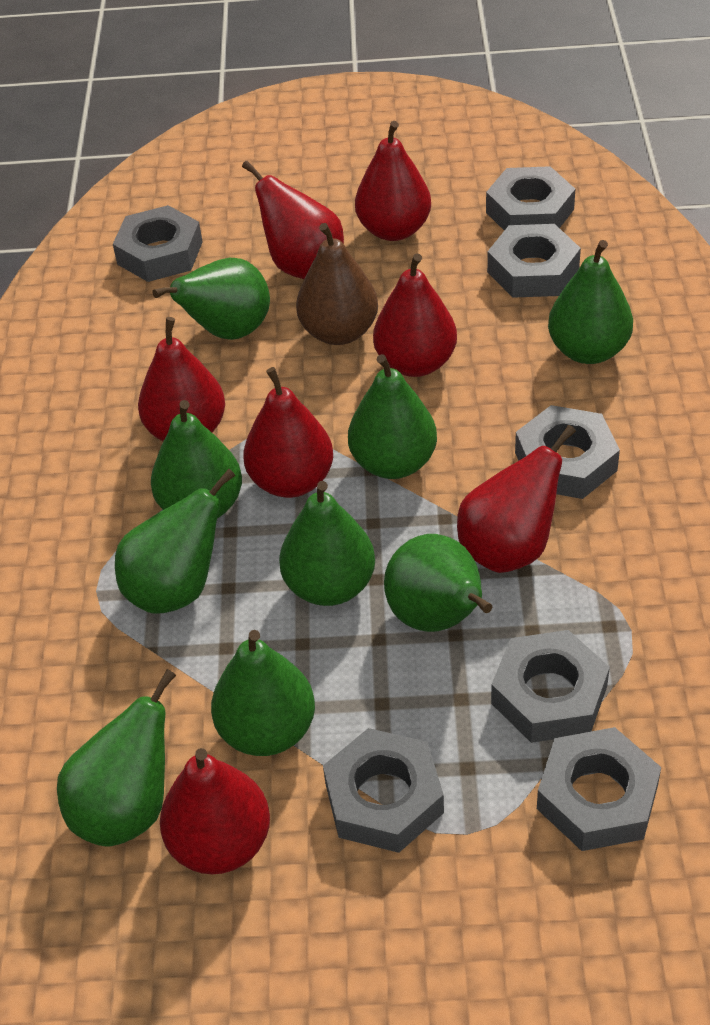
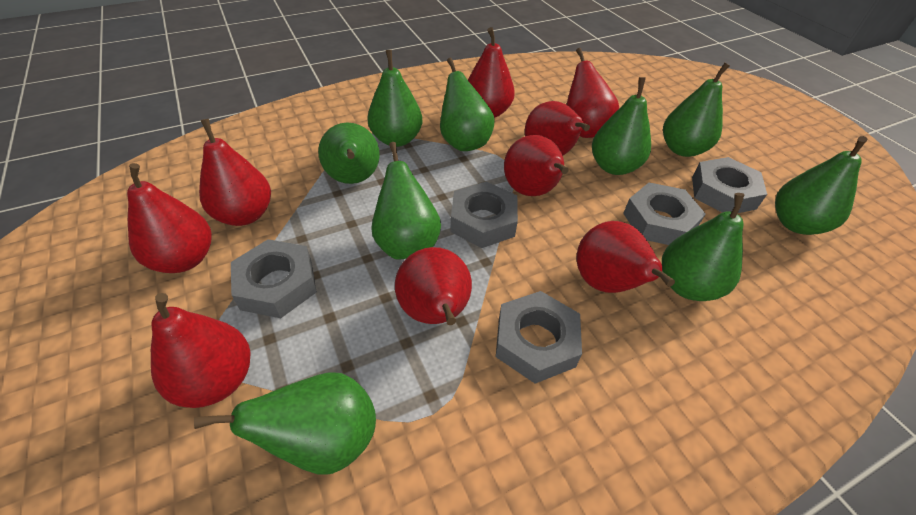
brown pear: [296,223,378,345] = 1 -> none = 0
grey nut: [113,205,203,282] [323,728,444,853] [486,166,575,231] [487,224,581,298] [491,630,610,743] [515,405,620,499] [537,727,661,851] = 7 -> [231,239,317,318] [451,181,518,248] [496,291,582,384] [623,183,706,245] [692,157,767,213] = 5
red pear: [138,317,225,441] [160,748,270,874] [242,161,344,279] [243,367,333,498] [355,121,431,241] [373,253,457,377] [457,425,576,573] = 7 -> [127,163,212,273] [151,293,251,408] [199,119,271,226] [395,247,472,325] [468,27,515,118] [504,135,569,196] [525,101,590,155] [566,48,619,138] [577,221,675,293] = 9

